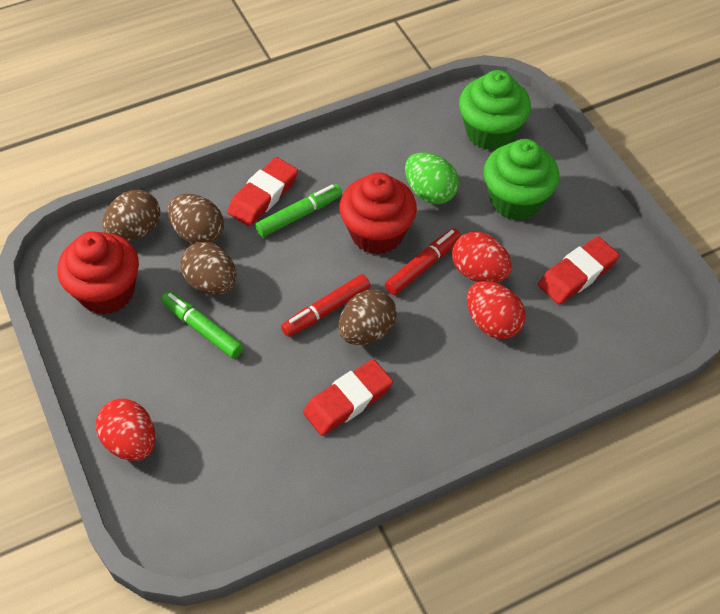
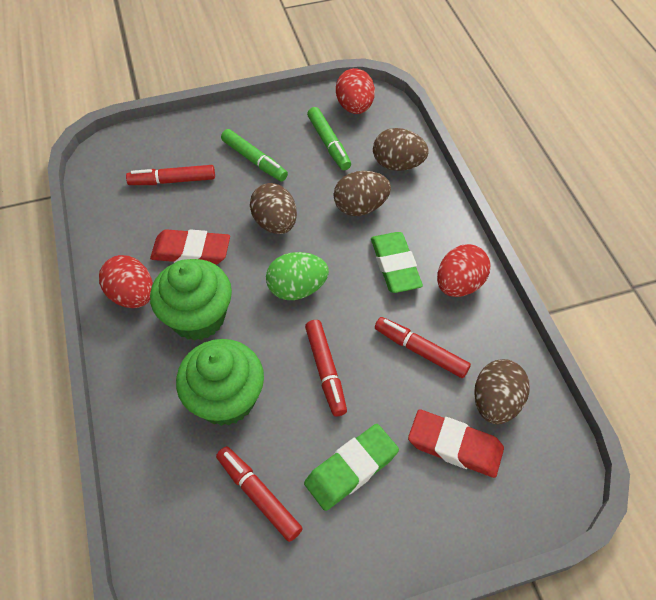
green eraser: none = 0 -> [304,424,399,511] [371,232,423,293] = 2
red cupcake: [57,231,139,315] [339,172,417,255] = 2 -> none = 0
red eraser: [227,157,298,226] [303,359,393,436] [538,236,619,304] = 3 -> [150,229,230,265] [408,409,504,478] = 2
red marker: [281,274,370,337] [385,228,461,295] = 2 -> [126,165,215,185] [216,446,303,542] [305,320,347,416] [375,317,471,378] = 4

